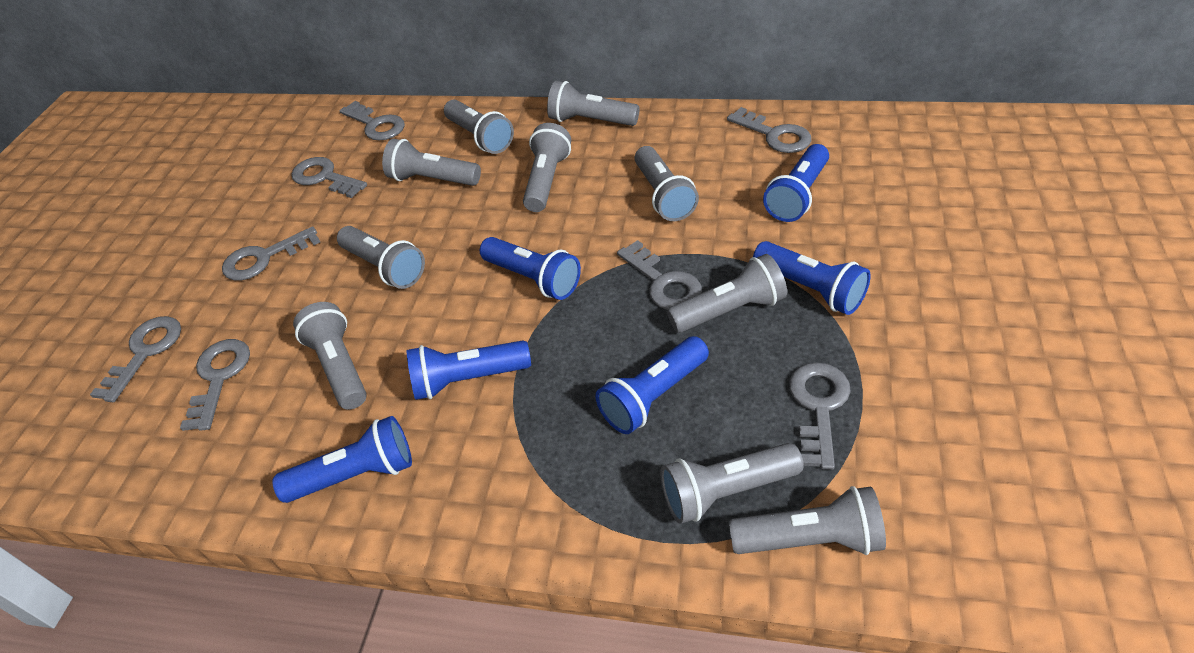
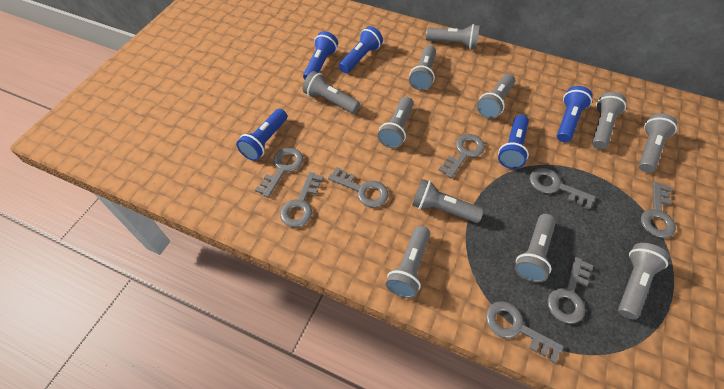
blue flashlight: [272,416,412,503] [407,340,531,400] [480,237,581,300] [595,336,709,434] [753,241,871,315] [763,144,829,222] = 6 -> [236,109,287,161] [303,31,338,80] [339,26,383,73] [498,115,529,169] [557,86,593,142] = 5
grey flashlight: [293,302,367,410] [337,226,425,289] [382,139,481,186] [444,100,514,154] [523,123,571,212] [547,81,640,126] [635,146,699,221] [660,443,804,524] [667,254,787,333] [728,486,886,555] = 10 -> [303,71,360,114] [378,97,414,148] [386,226,430,298] [409,45,436,91] [412,179,484,223] [426,24,480,49] [477,74,515,119] [515,214,556,282] [592,92,627,149] [618,243,669,320] [639,113,677,173] = 11

